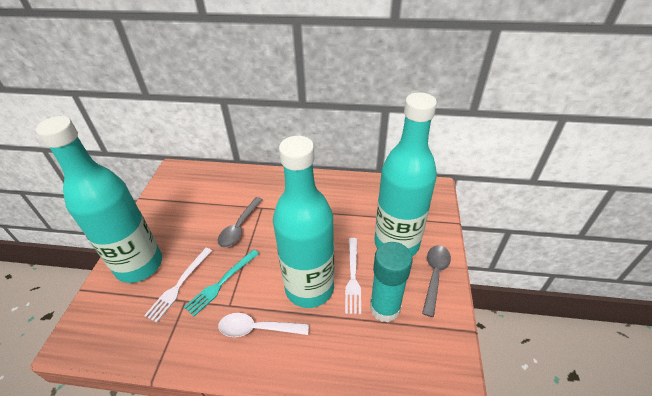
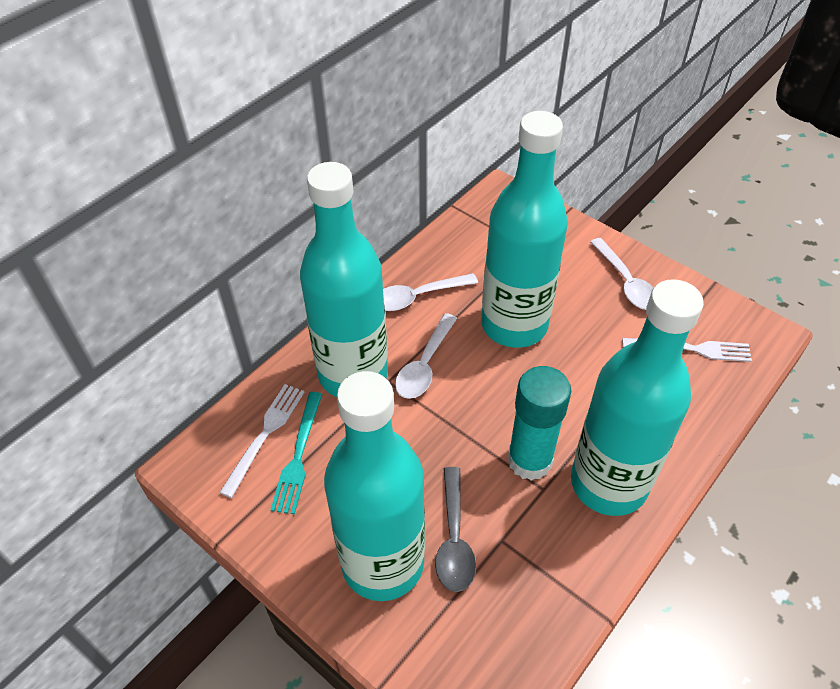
grey spoon: [218,197,263,247] [422,245,451,317] = 2 -> [435,467,476,592] = 1
turquoise bottle: [36,116,162,283] [273,136,334,308] [374,92,437,256] = 3 -> [300,162,388,397] [324,371,425,601] [481,111,568,348] [571,279,704,516] = 4
white spoon: [218,313,309,337] = 1 -> [383,273,478,311] [395,313,457,399] [590,238,654,310] = 3

